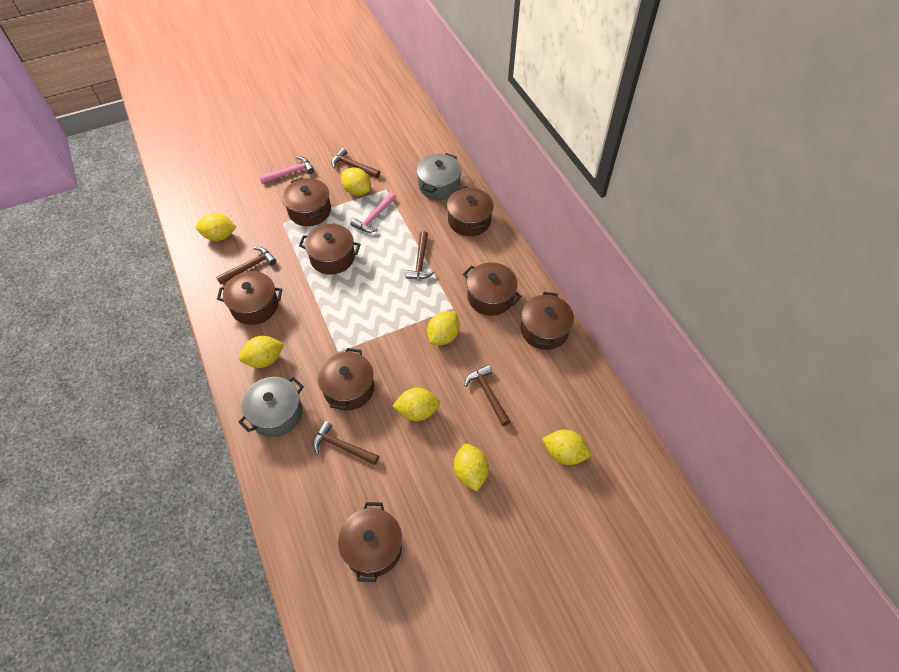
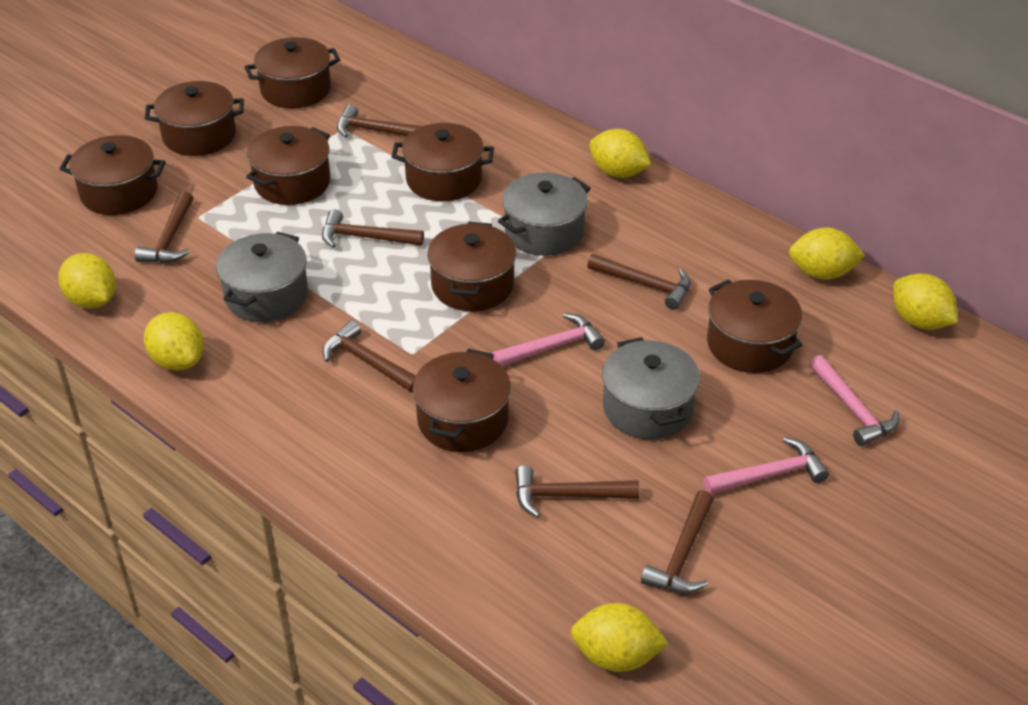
brown hammer: [216,247,276,284] [313,421,379,465] [331,148,380,178] [406,231,435,279] [464,365,511,426] = 5 -> [135,191,193,263] [322,209,424,248] [323,320,416,393] [337,104,422,138] [515,465,639,518] [587,254,691,310] [641,490,714,594] = 7
grey pot: [238,377,304,437] [417,153,462,200] = 2 -> [216,232,308,322] [498,173,591,256] [602,337,700,439] = 3
pink hammer: [259,156,314,184] [351,192,396,233] = 2 -> [492,313,605,366] [704,437,829,494] [809,355,899,446] = 3
yellow lemon: [196,213,236,241] [239,336,284,368] [341,167,371,196] [392,388,440,421] [427,311,460,345] [454,444,489,491] [542,430,591,465] = 7 -> [58,253,116,309] [144,312,204,371] [570,603,669,672] [589,129,651,178] [789,228,865,279] [893,273,958,330] = 6

